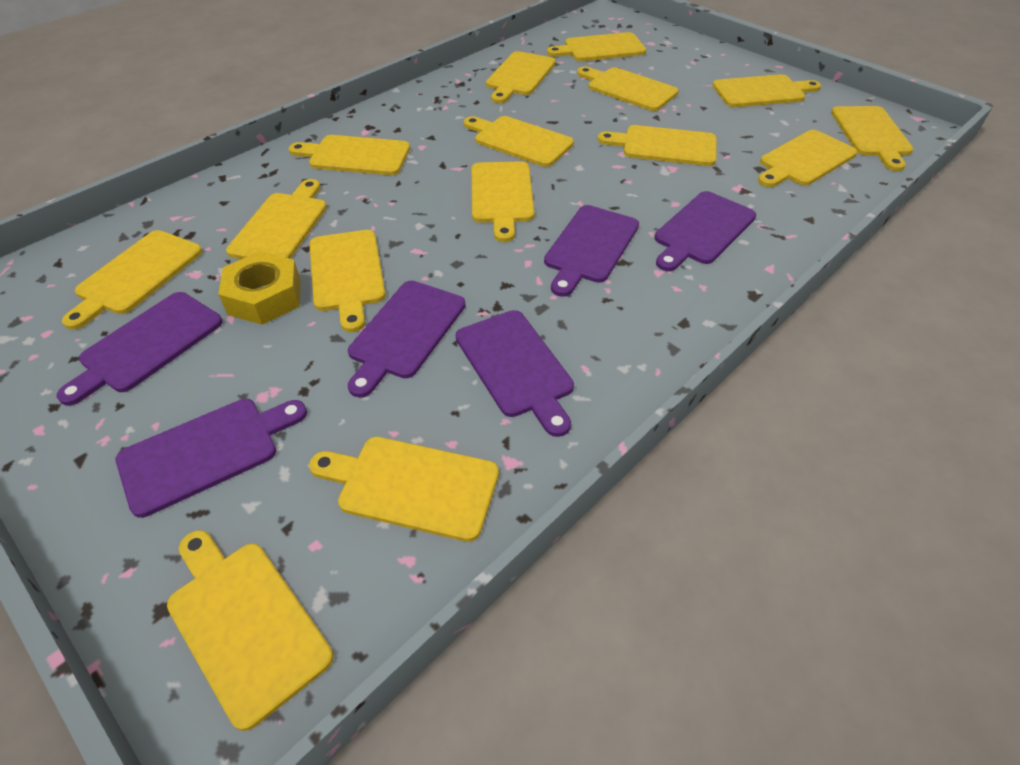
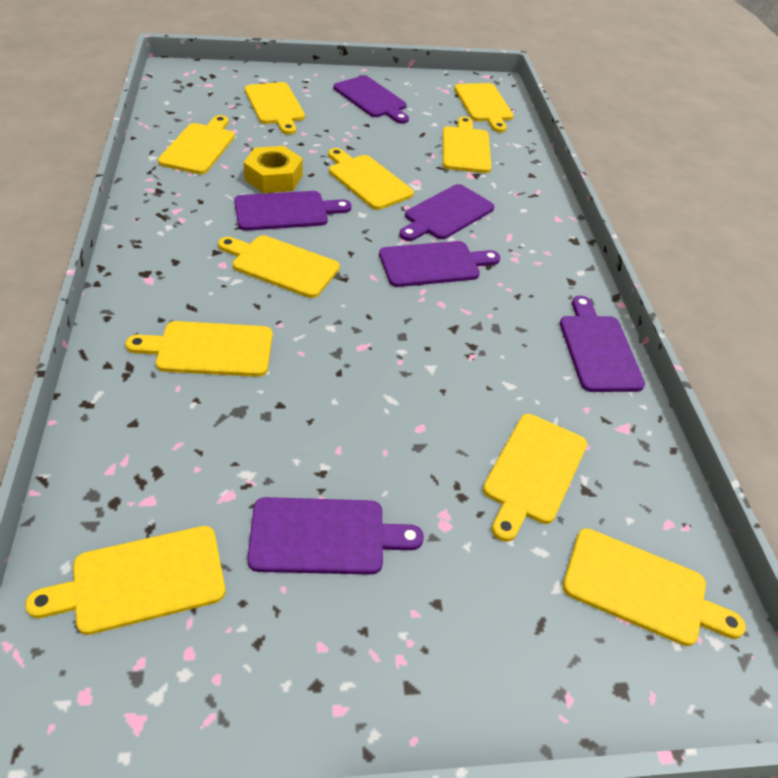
yellow cutting board: [62,230,202,330] [167,530,334,731] [226,179,327,259] [289,135,410,175] [309,437,499,542] [310,230,386,332] [464,116,574,167] [471,161,534,242] [486,51,556,103] [547,32,646,61] [577,67,679,111] [598,125,717,166] [713,74,821,107] [758,130,857,187] [831,106,913,171] = 15 -> [25,526,226,635] [125,321,273,377] [158,115,235,174] [218,235,340,298] [244,82,305,134] [328,148,414,210] [443,116,491,173] [454,83,514,132] [483,414,587,542] [563,528,746,646] = 10

